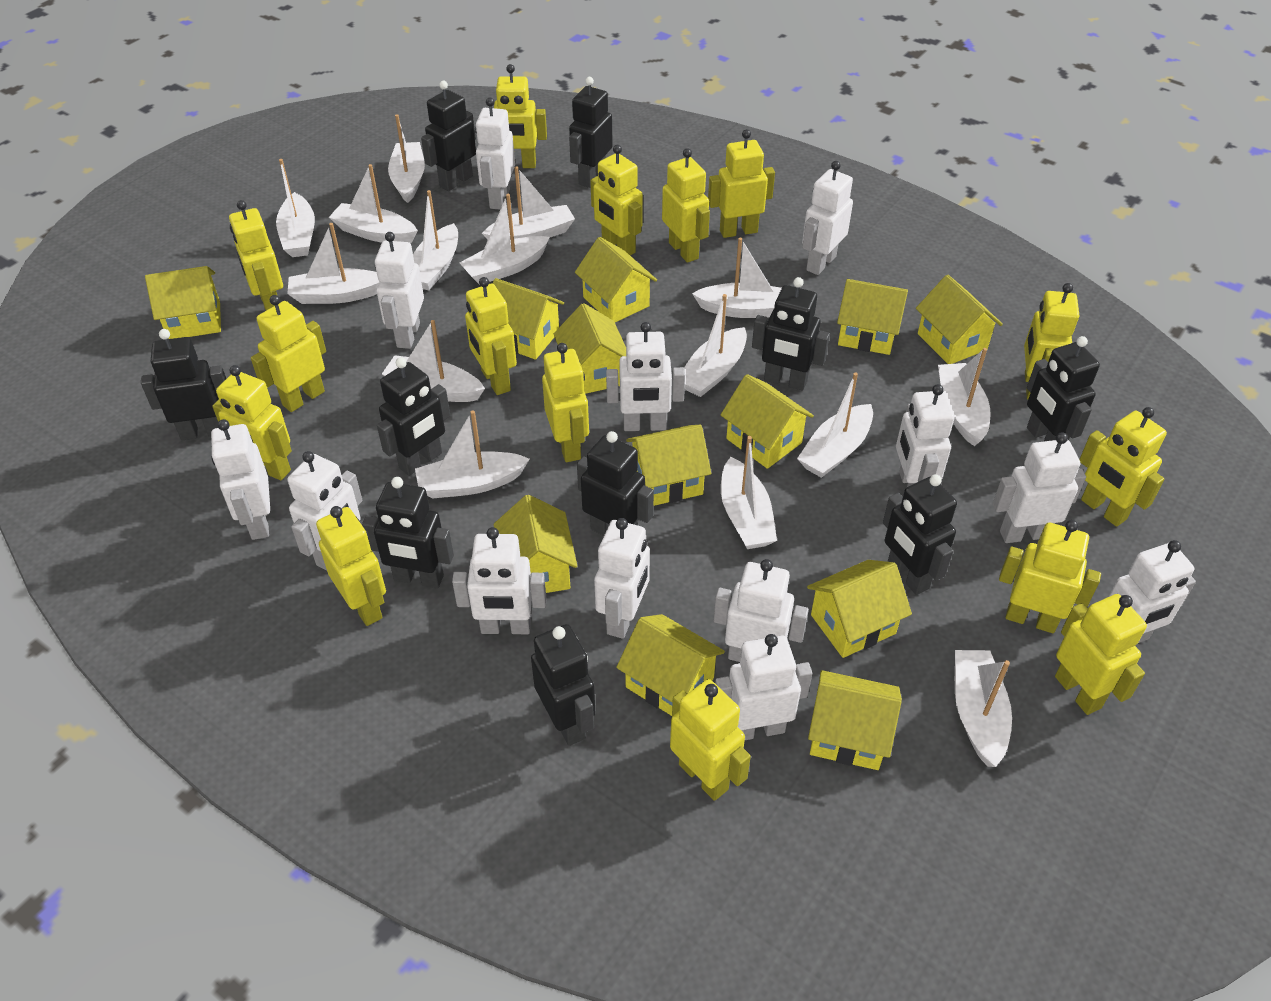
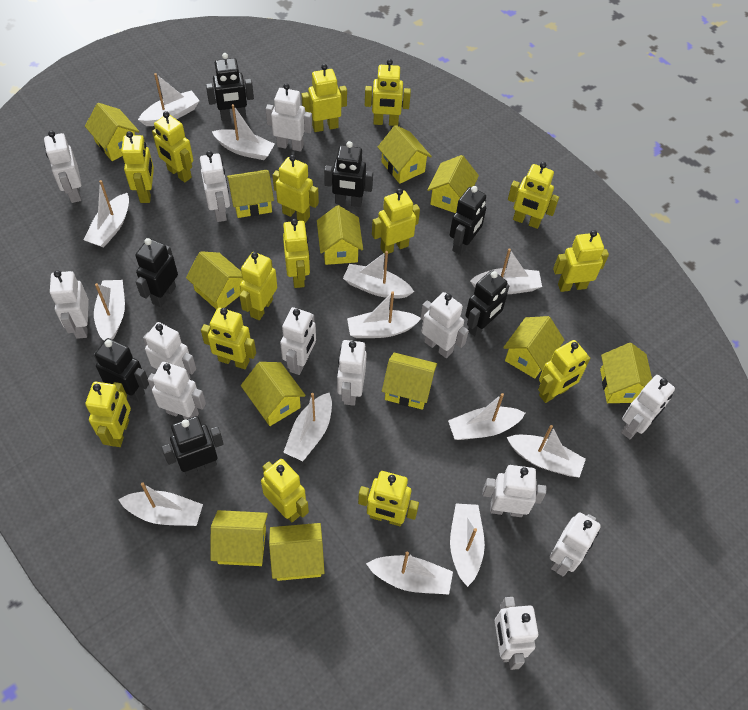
black robot: [141,329,226,440] [362,477,454,588] [377,357,450,476] [421,81,476,191] [531,624,595,746] [569,77,613,188] [577,431,654,536] [752,277,830,391] [883,474,957,595] [1027,336,1100,441] = 10 -> [94,338,149,402] [135,238,178,307] [161,416,223,476] [206,53,254,121] [324,141,373,207] [450,186,486,255] [465,270,510,337] = 7
white boat: [276,159,315,257] [287,223,379,304] [329,164,418,243] [382,320,485,402] [388,114,425,203] [413,190,458,290] [415,410,530,499] [460,194,550,285] [482,167,575,240] [684,294,747,397] [692,238,782,318] [721,436,777,549] [797,372,873,478] [938,348,991,446] [955,650,1012,767] = 15 -> [84,180,129,248] [94,280,125,341] [118,482,203,526] [138,73,200,126] [212,104,275,160] [283,393,332,461] [343,251,414,298] [347,291,421,338] [366,552,453,594] [448,393,525,440] [450,504,485,587] [470,248,542,294] [507,425,586,478] = 13

